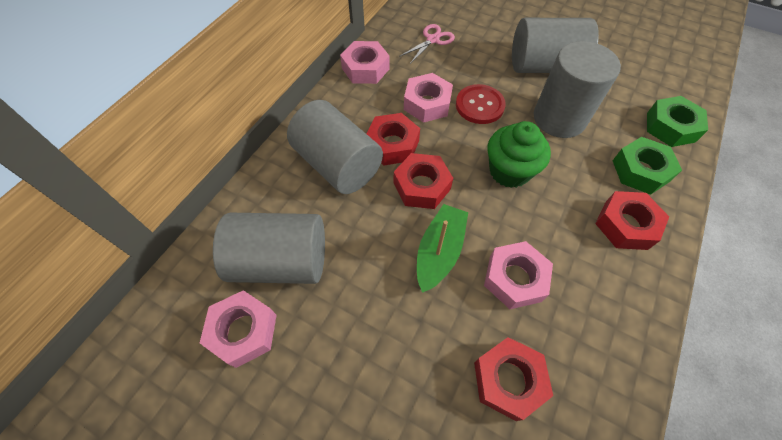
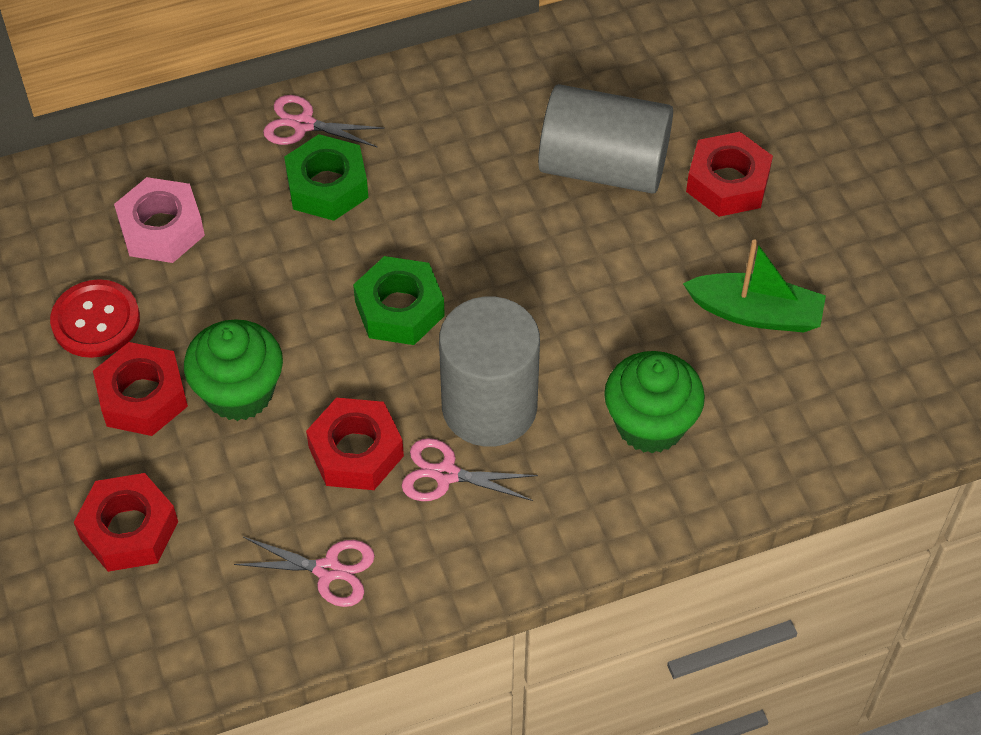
green cupcake: [488,121,551,188] = 1 -> [184,319,283,421] [604,351,705,453] = 2
grey cylinder: [213,213,325,284] [287,100,383,194] [512,18,599,73] [534,41,621,138] = 4 -> [439,296,540,447] [538,84,673,194] = 2
pink nut: [200,290,277,368] [340,41,390,84] [404,73,453,123] [484,241,553,309] = 4 -> [114,177,205,263] = 1
pink scissors: [399,24,455,64] = 1 -> [234,537,375,607] [263,95,385,148] [402,438,538,501] = 3

